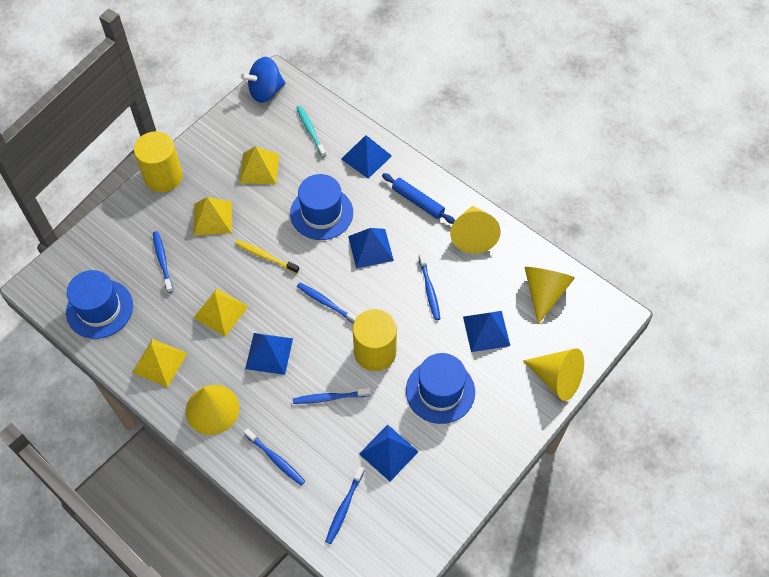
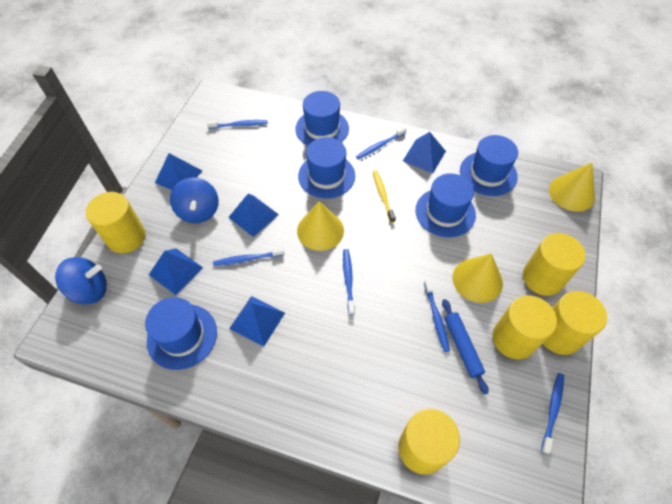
blue hat: [66,270,133,339] [290,174,353,240] [406,353,475,424] = 3 -> [145,297,217,370] [295,91,349,146] [298,137,355,199] [416,173,476,237] [460,135,518,196] = 5
blue spinning top: [241,57,285,103] = 1 -> [55,257,107,304] [170,177,219,223] = 2
turquoise toothbrush: [296,105,327,158] = 1 -> none = 0
yellow cone: [186,385,239,435] [450,205,501,254] [523,348,584,401] [524,267,575,324] = 4 -> [297,201,344,251] [453,253,503,303] [549,162,595,212] = 3
yellow cylinder: [134,131,183,192] [353,309,397,371] = 2 -> [86,192,145,253] [398,409,460,475] [493,295,557,360] [523,233,586,296] [543,291,607,355] = 5
yellow pyramid: [132,339,187,387] [193,288,249,337] [194,197,232,235] [239,146,279,184] = 4 -> none = 0

